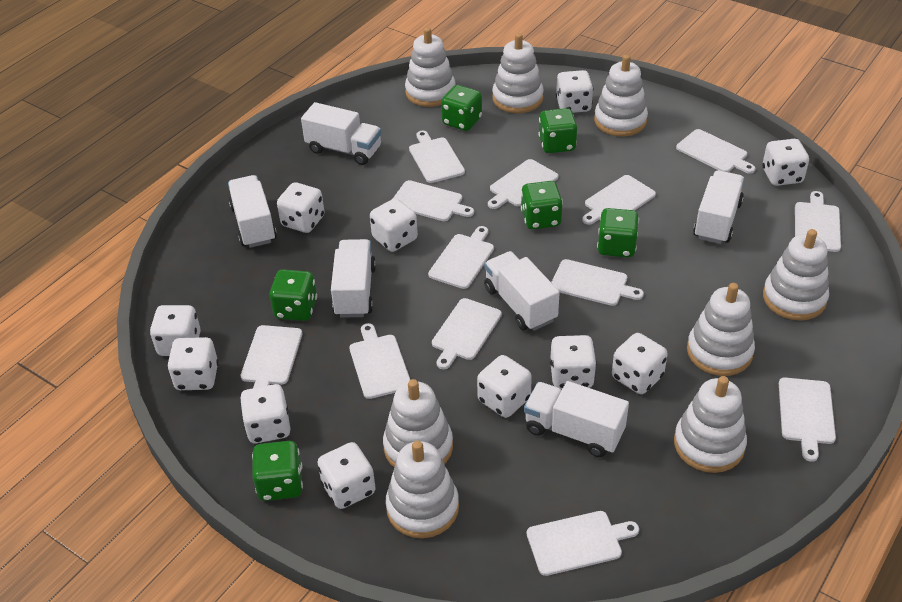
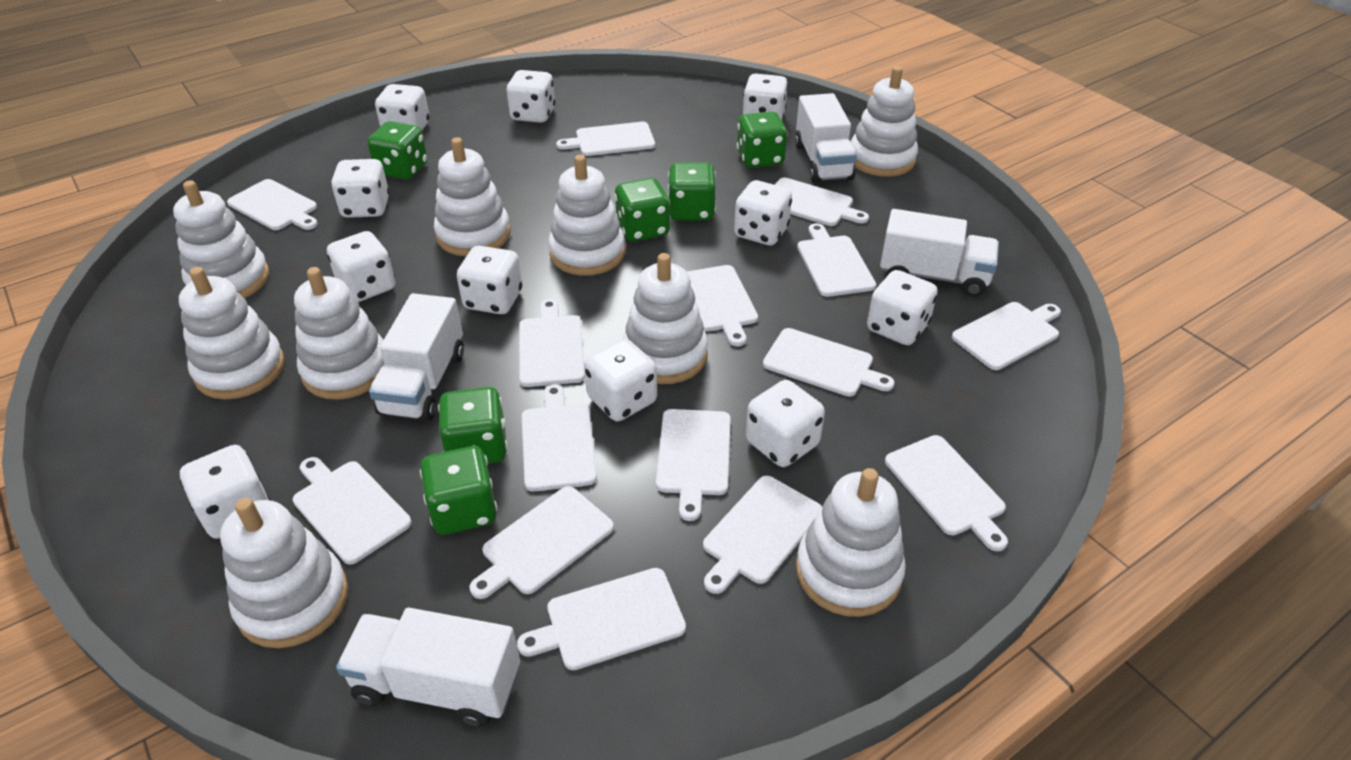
white cutting board: [241,325,303,388] [349,323,410,399] [393,180,474,221] [409,131,465,183] [428,226,494,289] [432,298,502,369] [488,159,558,209] [527,511,639,576] [551,259,644,306] [582,175,656,225] [676,129,756,174] [779,378,836,462] [795,191,841,252] = 13 -> [227,179,318,230] [293,457,412,565] [470,486,614,599] [517,568,686,670] [519,299,585,387] [522,384,597,492] [556,122,655,156] [656,409,731,521] [687,265,758,346] [703,476,822,594] [763,328,894,396] [775,178,869,226] [797,223,876,297] [885,435,1008,551] [952,302,1061,370] = 15
white stacking toy: [383,379,453,467] [385,440,459,538] [405,27,456,107] [492,33,544,113] [594,55,648,136] [674,376,747,473] [687,283,755,376] [763,229,829,321] = 8 -> [173,180,269,298] [179,267,285,399] [220,498,348,648] [294,267,385,400] [434,137,511,256] [548,155,625,276] [623,253,708,384] [796,468,906,617] [851,66,918,177] = 9
white truck: [228,175,277,248] [301,102,382,165] [331,239,376,318] [484,251,560,331] [524,381,629,457] [693,170,745,244] = 6 -> [336,608,520,727] [369,293,464,421] [795,93,857,183] [880,209,999,297] = 4

